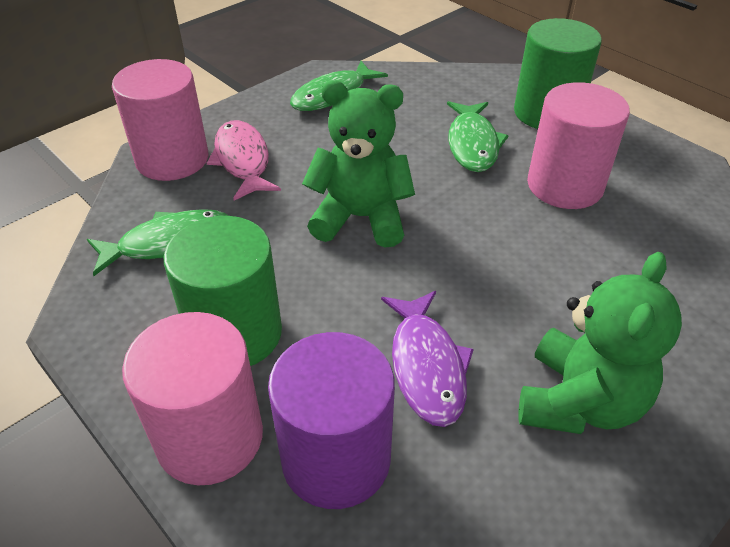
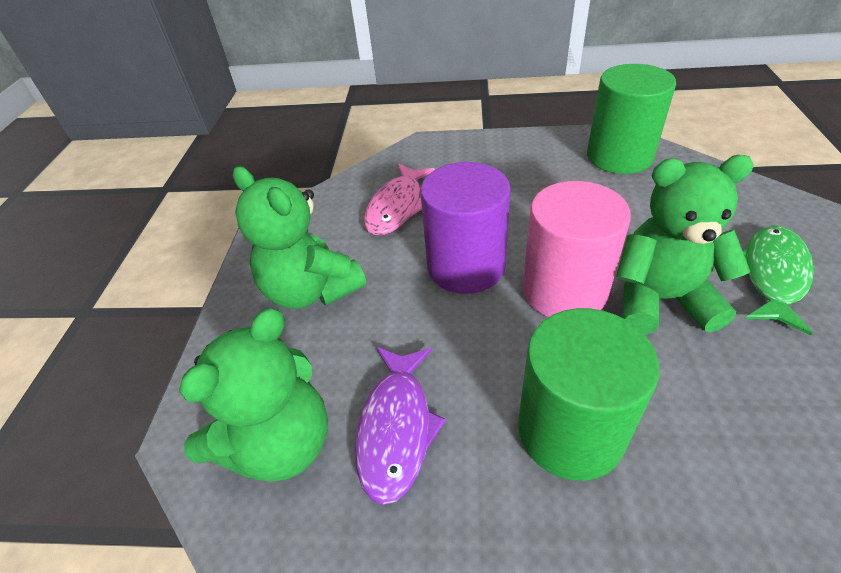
green fish: [87,209,229,276] [290,61,388,111] [447,101,509,172] = 3 -> [743,226,814,335] = 1
green teddy bear: [302,81,415,248] [518,252,682,434] = 2 -> [179,308,328,481] [232,166,366,309] [616,155,754,334] = 3
pink cylinder: [112,59,208,181] [122,312,263,485] [527,82,630,209] = 3 -> [523,181,631,317] = 1

